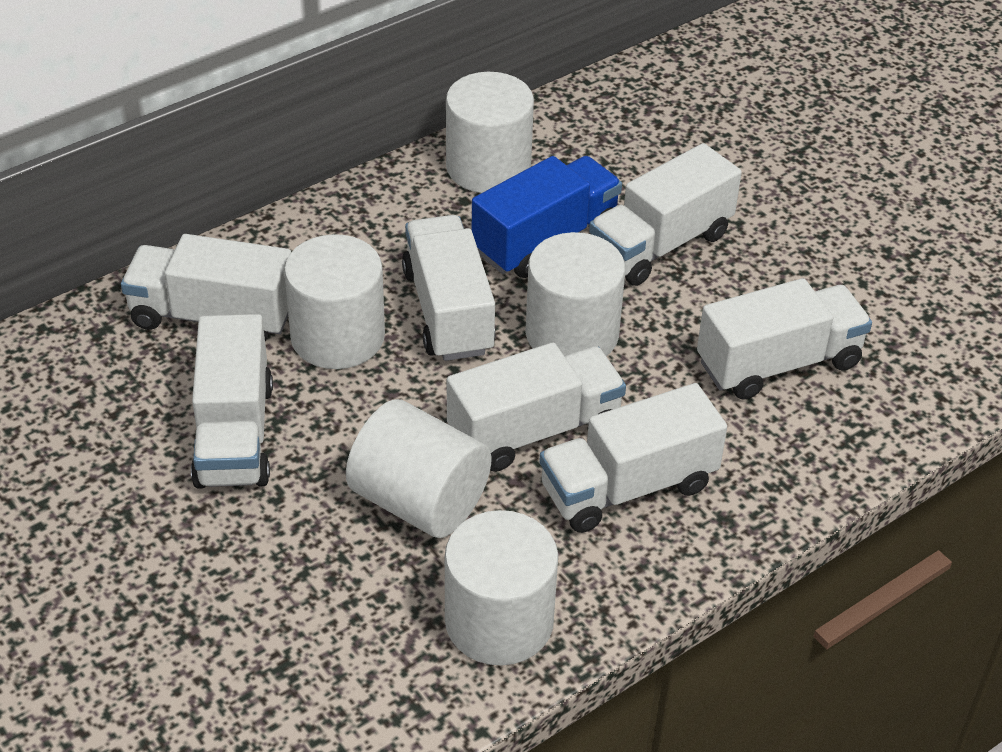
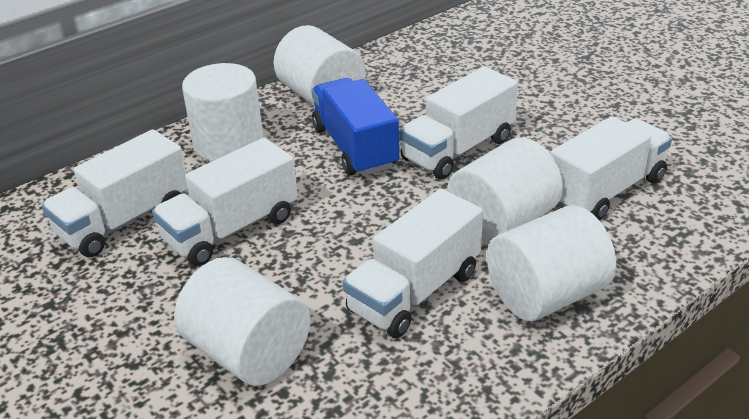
white truck: [121,234,291,341] [191,314,273,489] [402,215,495,361] [447,342,626,472] [539,383,727,533] [589,143,742,286] [697,278,872,400] = 7 -> [42,129,187,257] [152,138,298,266] [343,189,483,338] [399,67,518,179] [550,116,672,220] = 5

